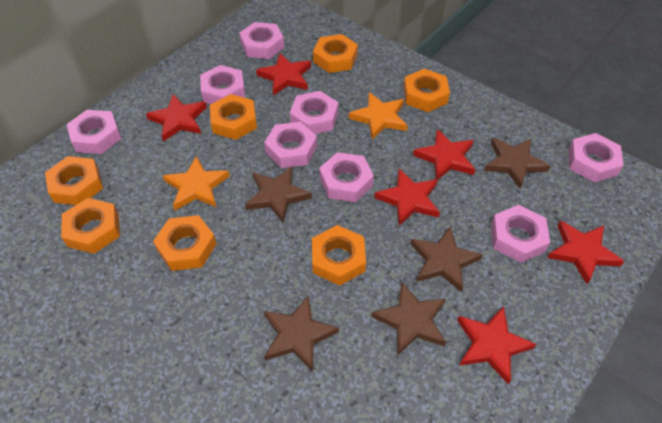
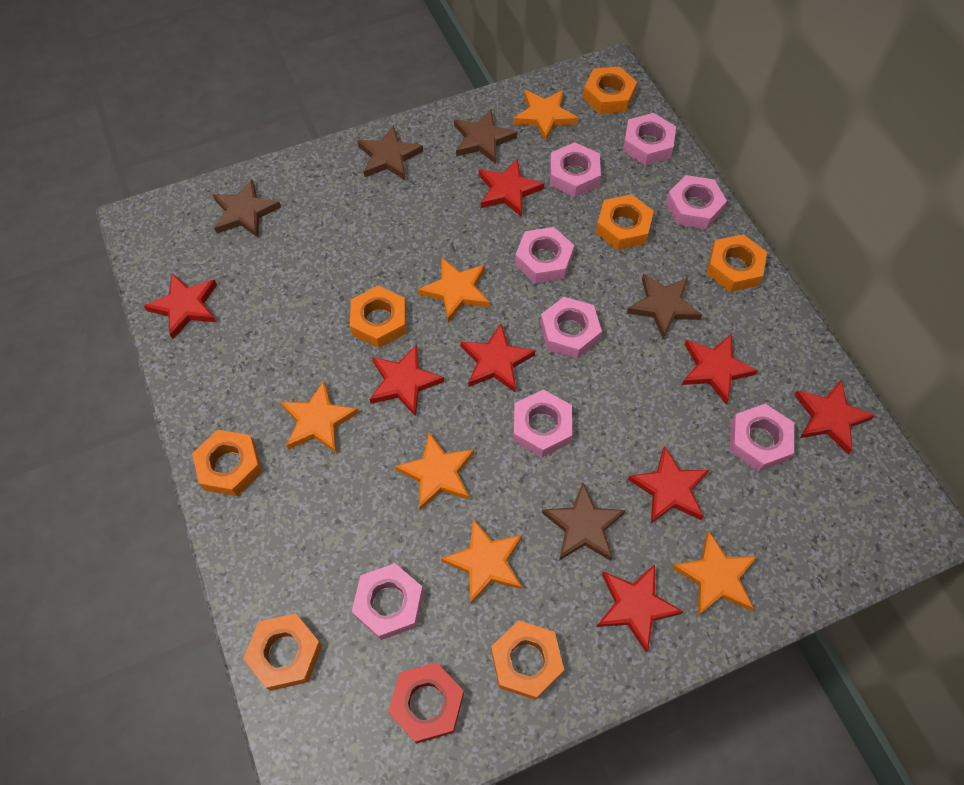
orange star: [163,156,229,210] [349,92,408,139] = 2 -> [281,381,359,454] [395,432,474,510] [418,257,490,323] [441,519,522,604] [513,90,578,141] [671,531,757,616] = 6
red nut: none = 0 -> [388,662,464,744] = 1
red star: [146,94,207,142] [256,53,311,95] [374,169,440,226] [413,129,475,180] [457,306,536,384] [547,220,624,284] = 6 -> [144,273,217,339] [369,344,444,417] [460,324,535,393] [479,159,544,217] [597,564,684,653] [628,446,709,523] [682,334,758,404] [794,380,876,454] = 8

